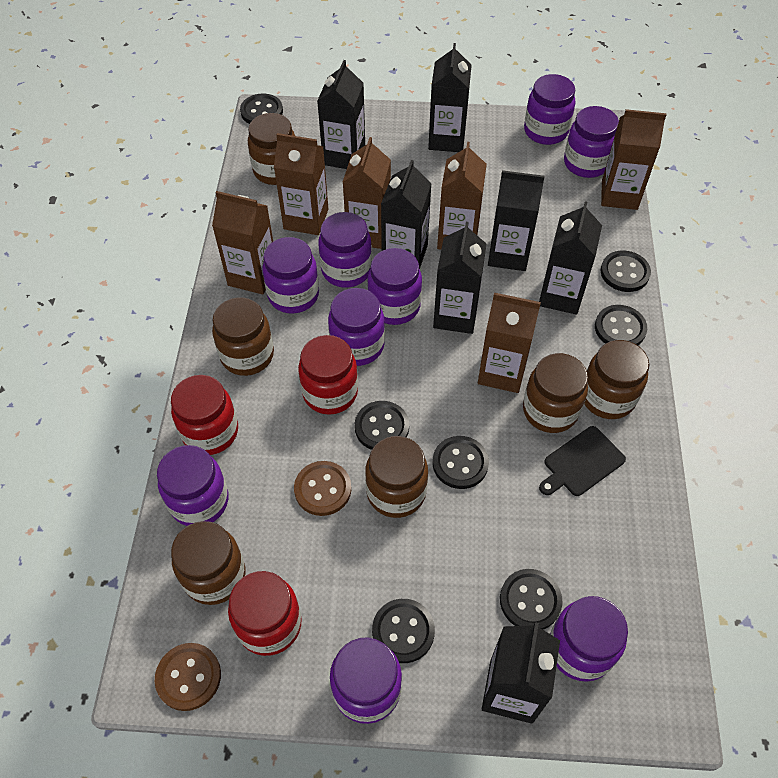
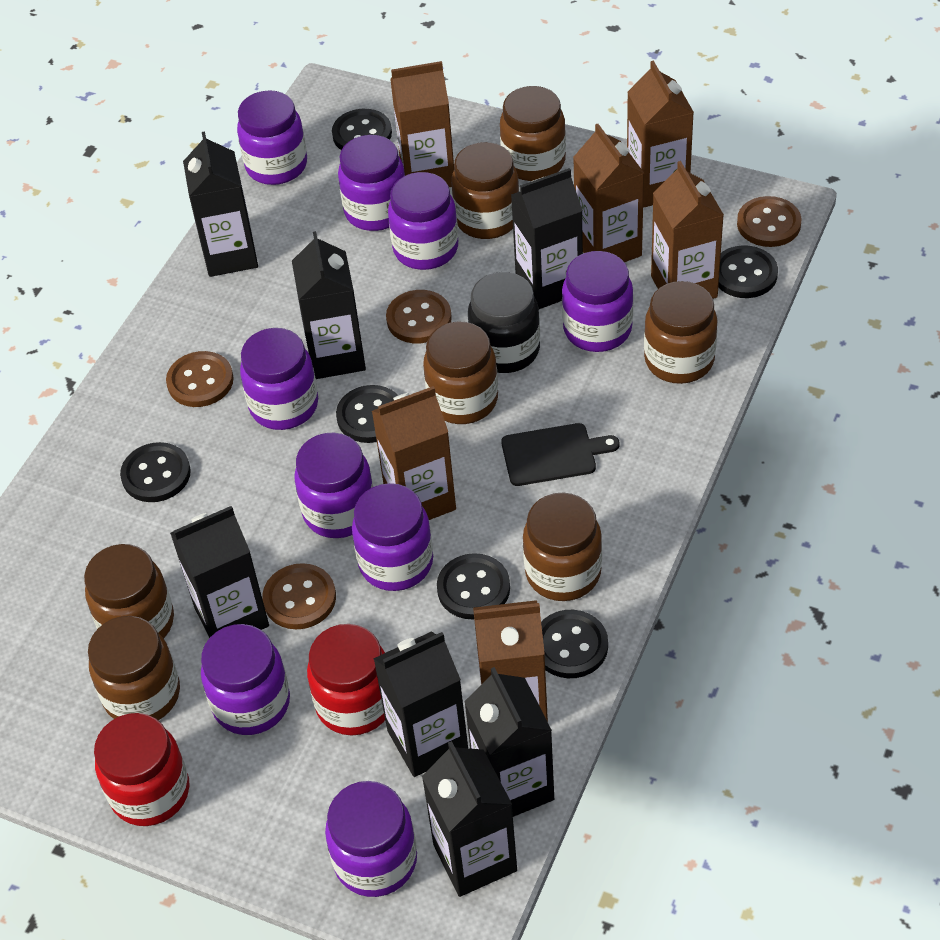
black button: [240,94,283,124] [355,401,409,450] [372,599,435,663] [433,436,489,489] [500,569,563,630] [595,305,647,345] [601,251,651,292] = 7 -> [120,442,191,502] [332,109,392,150] [336,385,398,443] [437,553,510,619] [541,610,608,678] [718,245,778,298] = 6
black jar: none = 0 -> [468,272,540,373] = 1
brown button: [155,643,221,711] [294,461,351,516] = 2 -> [166,351,233,407] [262,563,336,629] [386,290,452,343] [737,196,801,247] = 4
brown jar: [171,521,245,605] [212,297,274,376] [248,113,295,185] [365,436,428,518] [523,353,588,433] [584,340,649,419] = 6 -> [84,544,174,639] [88,616,180,720] [423,321,498,424] [451,142,519,239] [500,86,566,181] [523,493,602,601] [644,281,718,384] = 7
red jar: [171,375,238,455] [228,571,302,656] [298,335,358,415] = 3 -> [94,713,190,826] [307,624,385,735] = 2

